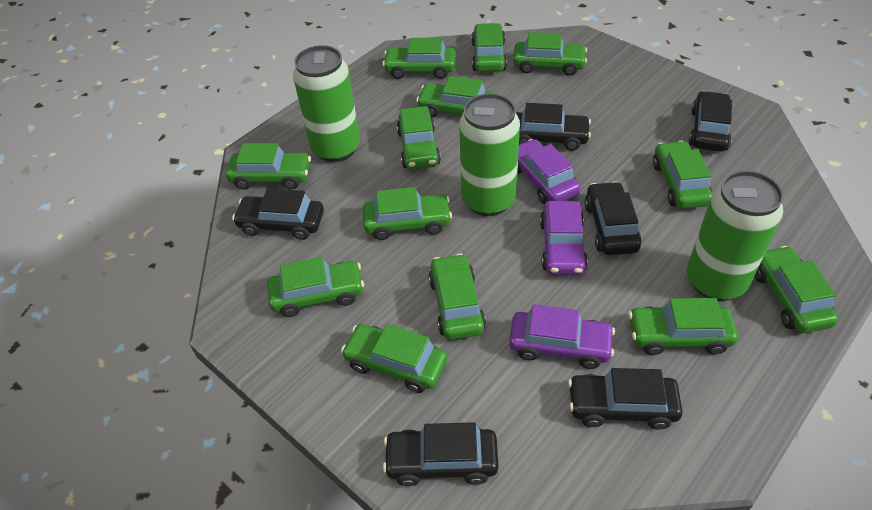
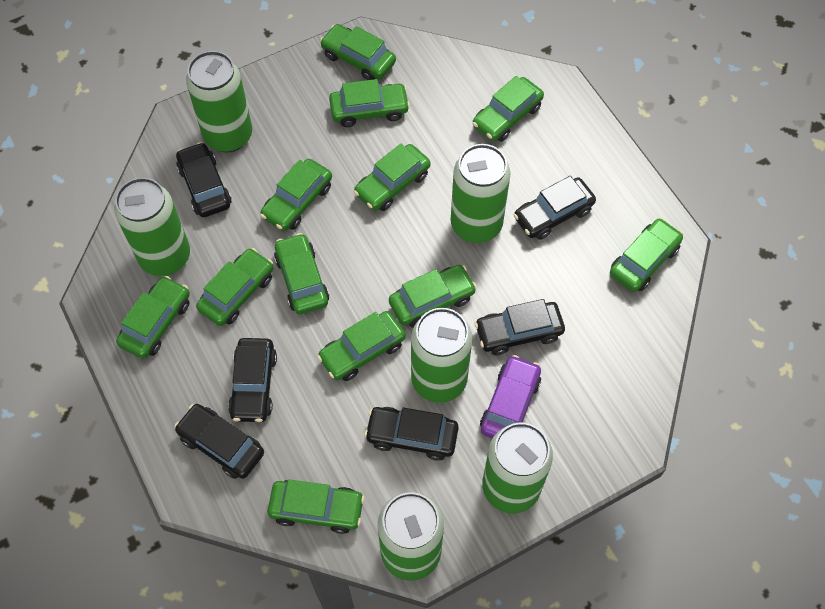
green can: [293,45,360,162] [459,93,520,216] [687,171,784,301] = 3 -> [115,177,190,276] [186,51,252,153] [378,492,444,581] [411,308,472,403] [451,144,510,243] [482,423,553,513] = 6
green car: [226,143,311,190] [267,257,364,317] [341,324,447,393] [363,187,452,240] [383,38,456,79] [397,106,441,170] [416,76,495,117] [429,254,486,340] [472,23,507,72] [513,32,587,76] [628,298,738,355] [653,141,712,209] [755,246,838,333] = 13 -> [116,276,190,359] [196,248,273,326] [260,159,332,231] [268,479,365,534] [274,233,329,315] [317,311,406,381] [320,24,396,80] [329,79,410,127] [354,144,430,211] [389,265,477,328] [472,76,544,142] [610,218,683,292] = 12
purple car: [509,305,615,369] [517,139,580,204] [540,201,588,275] = 3 -> [480,355,541,438] = 1

